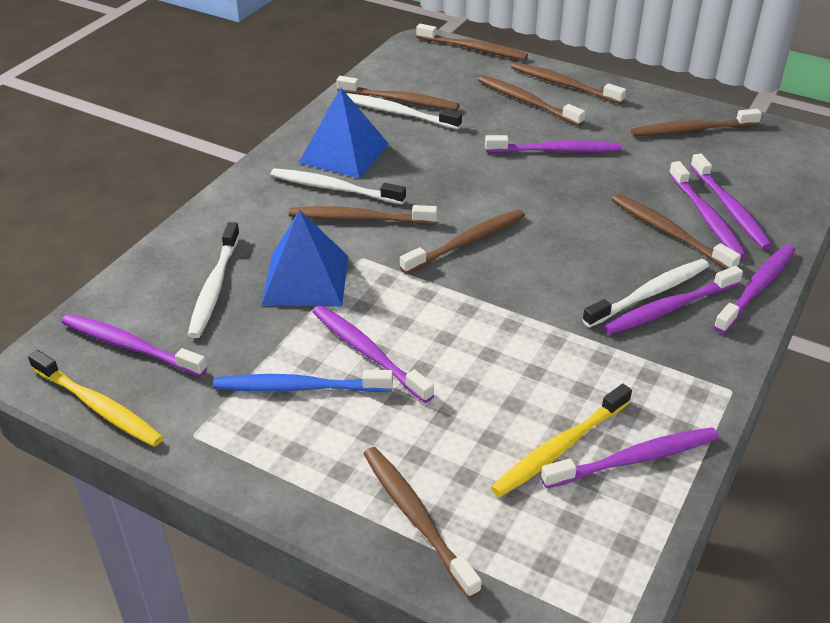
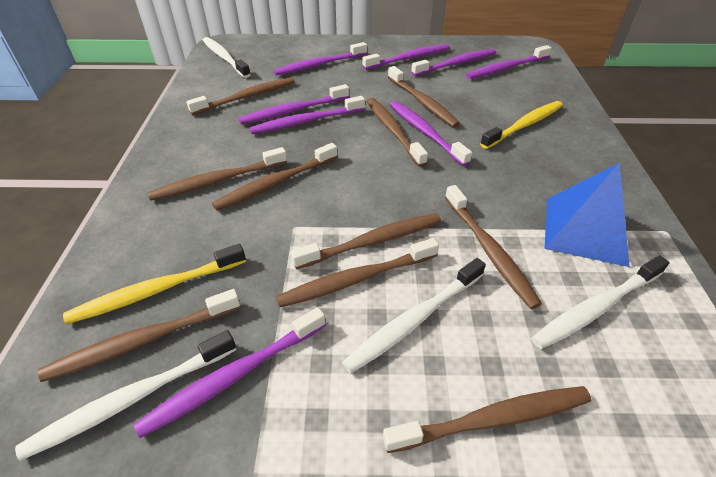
blue pyramid: [262,210,348,307] [299,88,389,178] = 2 -> [545,163,630,267] = 1
blue toothbrush: [213,370,393,392] = 1 -> none = 0
brown toothbrush: [289,205,437,224] [337,76,459,111] [363,447,482,599] [400,209,525,274] [416,24,528,60] [478,75,585,126] [511,62,626,104] [612,194,741,269] [631,109,762,136] = 9 -> [38,289,241,382] [148,147,287,201] [186,77,295,115] [212,143,338,211] [276,238,439,307] [291,213,441,269] [367,98,428,167] [383,386,591,453] [388,66,460,128] [445,185,542,309] = 10

